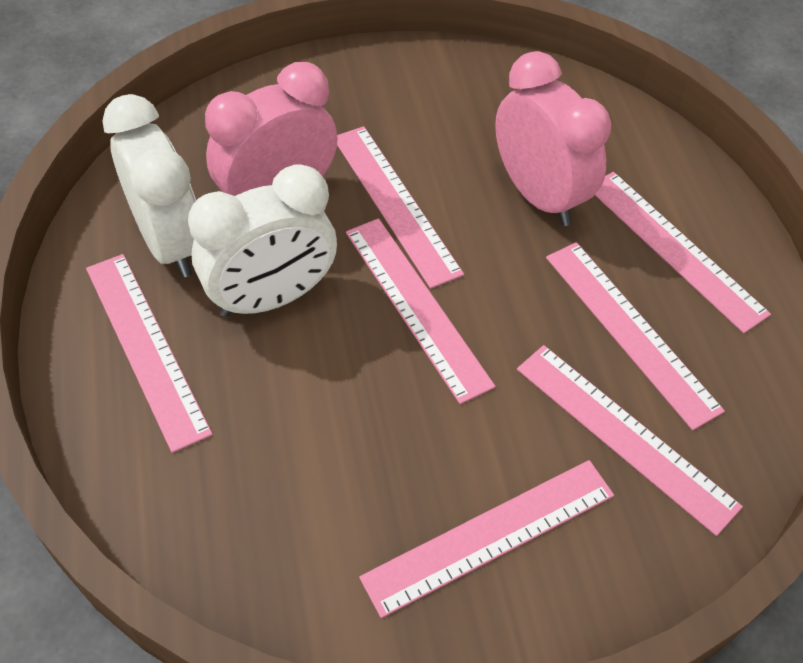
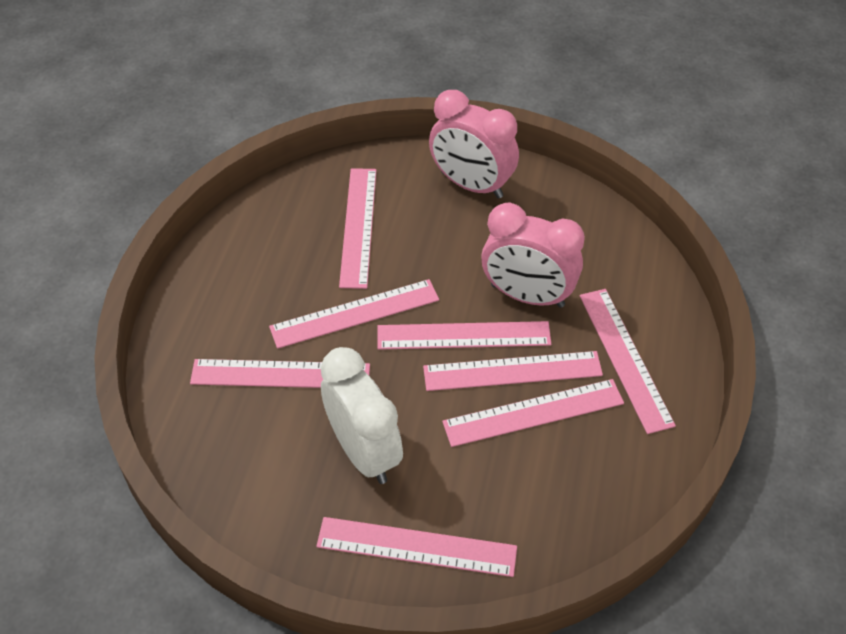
pink ruler: [86,254,213,453] [337,126,464,289] [346,218,495,404] [359,460,614,618] [517,345,743,536] [546,242,725,430] [595,172,771,333] = 7 -> [190,359,370,388] [269,279,439,349] [316,517,517,577] [339,168,376,289] [377,321,551,350] [423,351,603,391] [442,379,624,447] [579,289,676,434] = 8
white clock: [103,94,196,277] [188,164,337,317] = 2 -> [321,347,403,484] = 1

